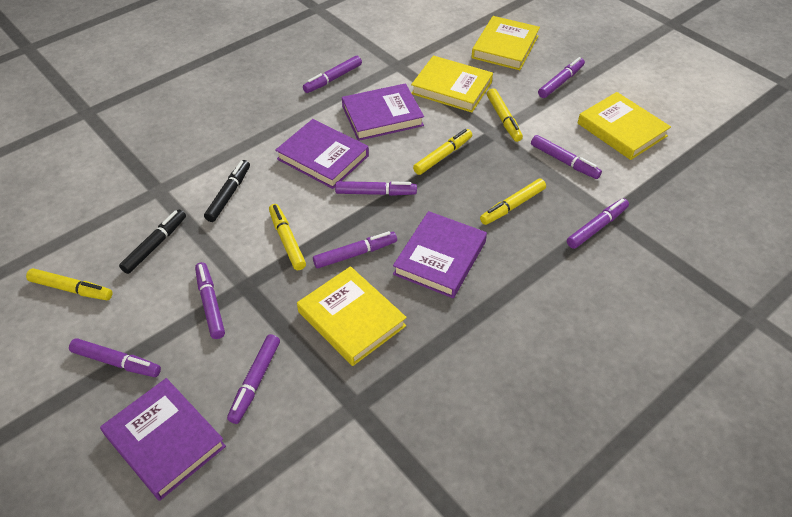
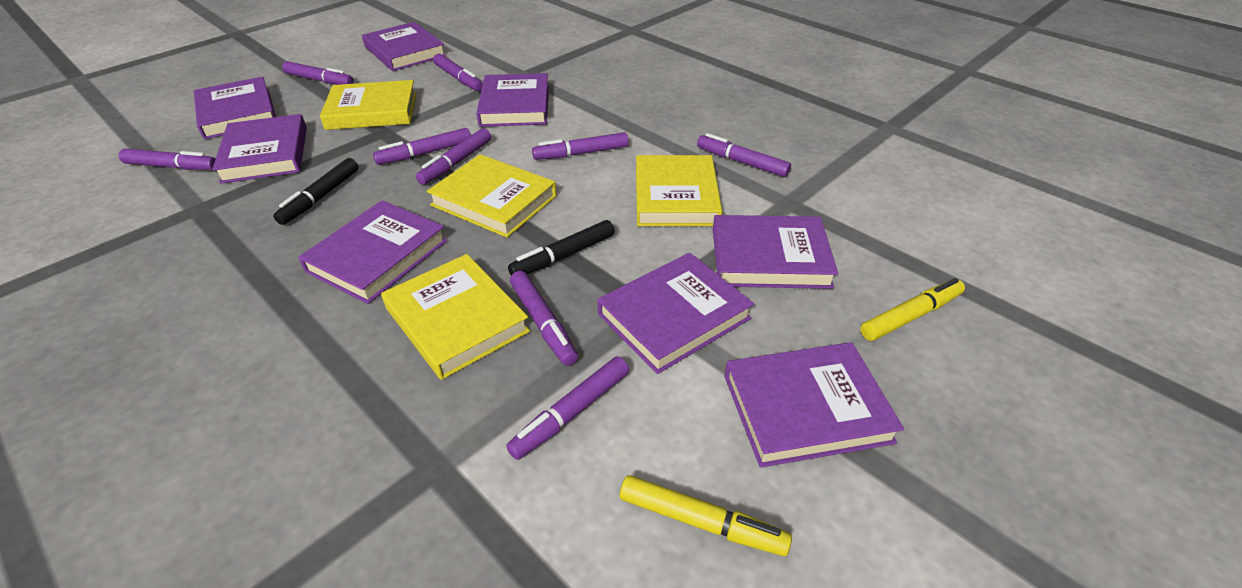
purple book: [100,378,226,501] [275,119,369,189] [342,83,424,141] [393,211,487,298] = 4 -> [194,76,276,139] [212,114,307,184] [298,200,447,304] [362,22,446,71] [476,73,549,127] [597,253,754,374] [713,215,838,289] [724,342,904,468] = 8
yellow marker: [26,268,112,300] [269,204,306,270] [413,129,472,175] [480,179,546,225] [487,88,523,142] = 5 -> [620,475,792,556] [860,278,965,341] = 2

